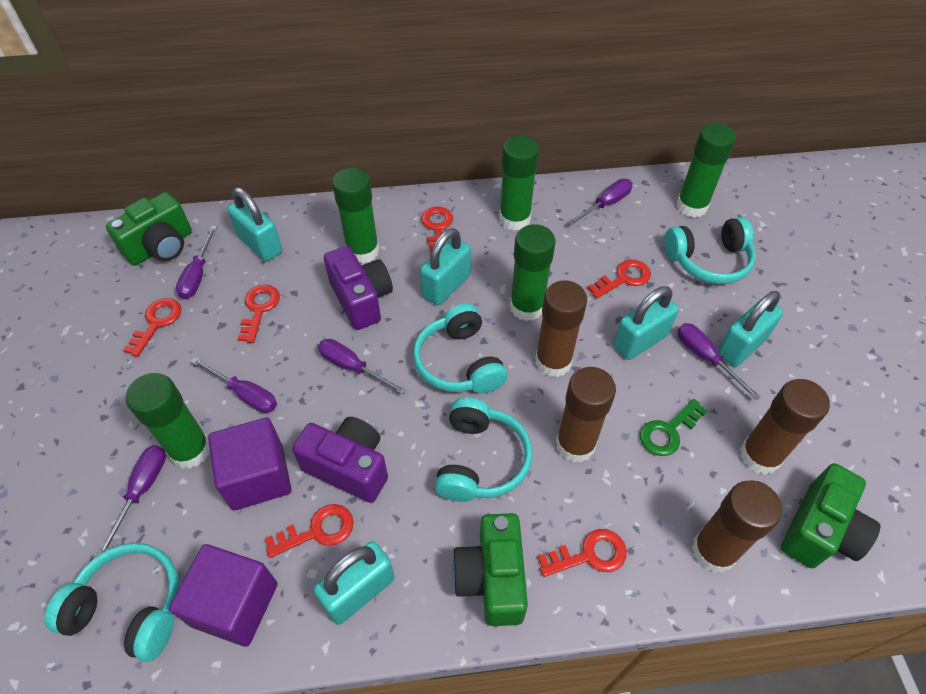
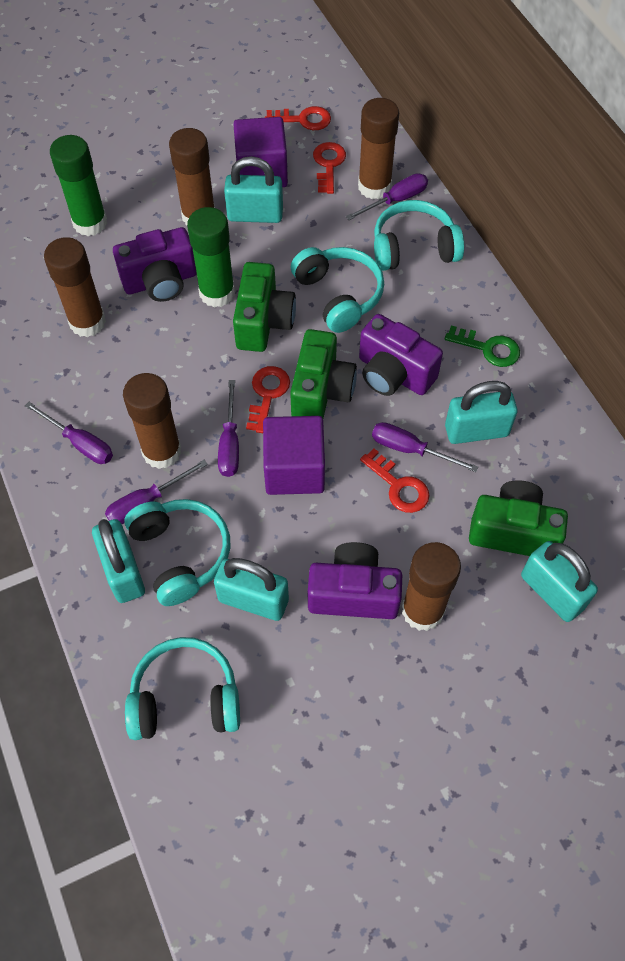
brown glue stick: [535,281,587,377] [556,367,616,463] [691,480,782,573] [740,379,830,475] = 4 -> [44,237,106,337] [123,373,181,469] [169,128,215,225] [358,98,399,199] [402,542,461,631] = 5
green glue stick: [126,373,210,469] [332,168,379,264] [499,136,539,231] [510,224,556,321] [676,123,736,218] = 5 -> [50,135,107,236] [187,207,235,308] = 2
purple camera: [292,417,388,503] [324,246,393,330] = 2 -> [113,227,197,302] [308,542,402,619] [359,314,443,396] = 3
purple screwdriver: [97,445,166,556] [176,226,217,299] [191,357,277,413] [318,339,407,395] [568,179,633,226] [677,323,761,400] = 6 -> [25,402,113,464] [105,460,208,524] [218,380,239,477] [346,173,428,220] [372,422,478,472] = 5
red key: [123,298,181,357] [237,284,280,343] [265,504,354,558] [421,207,453,255] [538,529,627,577] [588,259,651,299] = 6 -> [246,366,290,433] [265,106,331,130] [313,142,346,194] [360,448,430,513] = 4

